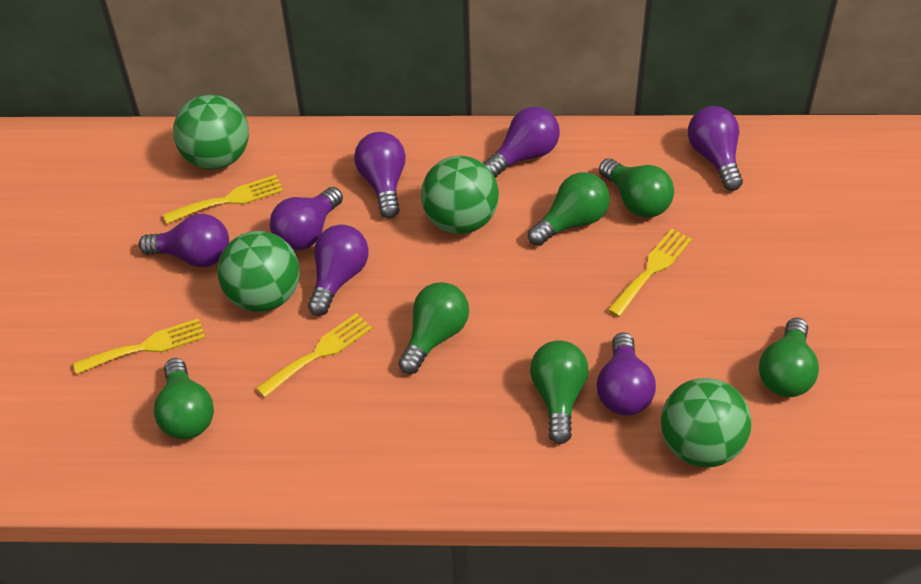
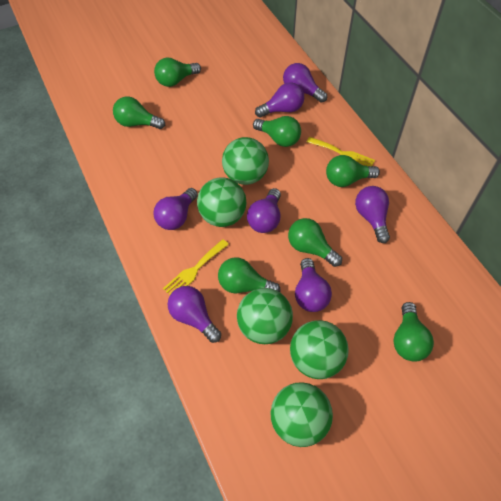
green ball: [173,94,249,170] [217,231,300,312] [421,156,499,234] [661,378,752,468] = 4 -> [197,177,246,227] [222,137,269,185] [237,288,293,344] [270,382,333,447] [290,320,349,379] = 5
green light bulb: [154,358,214,440] [398,282,469,374] [528,172,610,246] [530,340,589,444] [599,158,674,218] [759,318,819,397] = 6 -> [113,97,165,129] [154,57,201,87] [218,258,280,294] [253,116,301,147] [288,218,342,267] [326,155,380,187] [393,302,434,362] = 7
yellow fork: [73,318,205,375] [163,175,283,224] [256,313,372,397] [608,229,692,317] = 4 -> [163,239,229,295] [307,137,375,166] = 2

